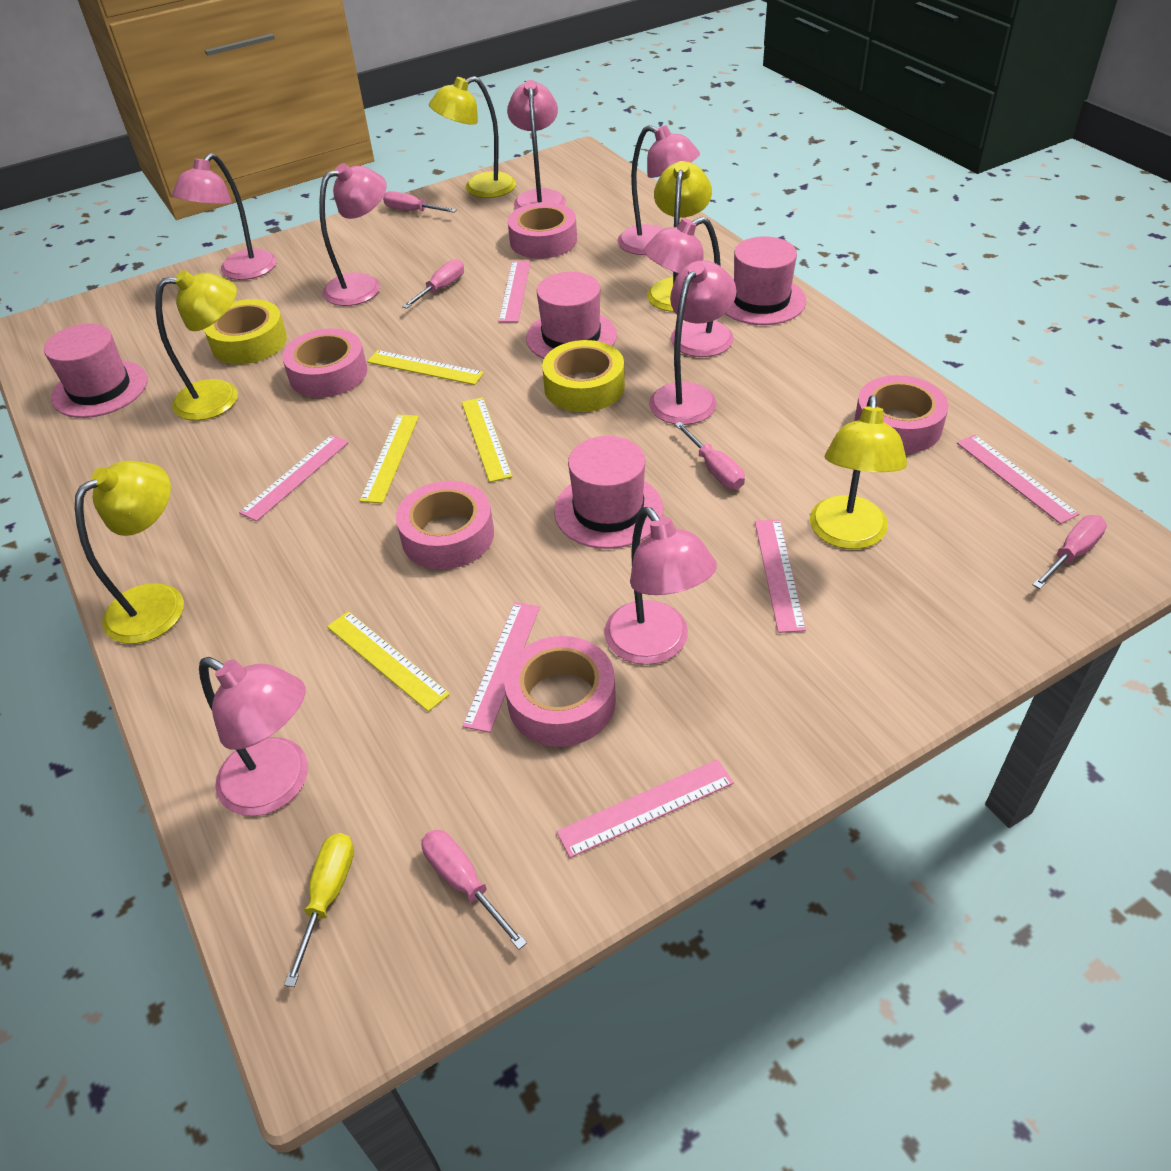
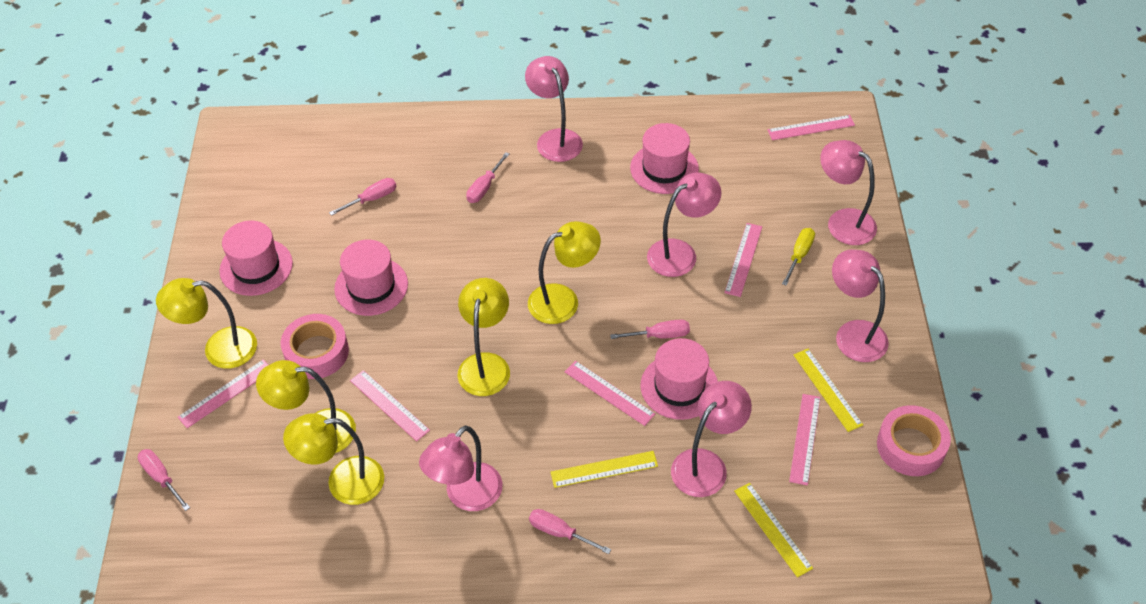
pink lamp: [172,153,277,280] [199,657,308,816] [319,163,387,306] [507,80,566,209] [604,507,717,665] [618,125,700,255] [644,217,734,357] [649,260,736,425] = 8 -> [419,425,502,511] [525,56,583,162] [647,172,721,277] [671,381,752,497] [820,140,877,245] [832,249,889,362] = 6
pink tape: [282,328,367,398] [396,481,494,569] [504,636,616,747] [508,202,577,259] [854,375,949,453] = 5 -> [281,314,349,379] [877,405,951,476] = 2
yellow ruler: [327,611,450,712] [360,415,419,503] [367,350,484,385] [462,397,512,482] = 4 -> [551,451,658,488] [734,483,813,578] [794,349,863,432] = 3
yellow tape: [204,299,287,364] [542,340,625,412] = 2 -> none = 0

